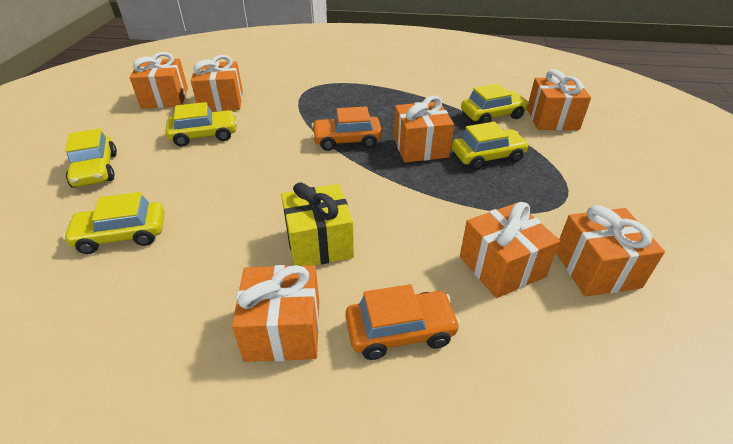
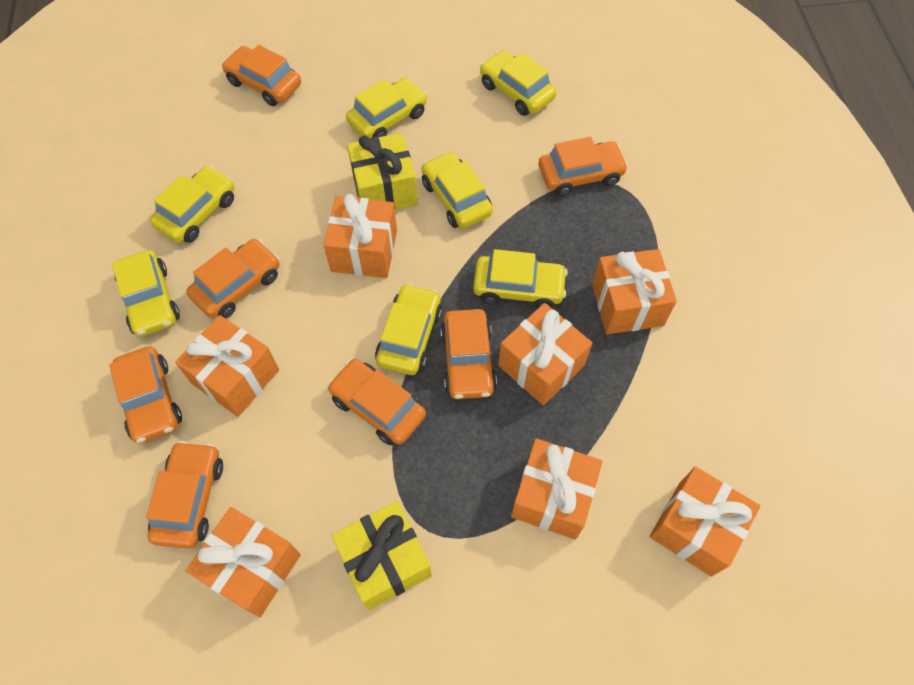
orange car: [311,106,382,151] [345,284,461,360] = 2 -> [109,346,182,443] [146,441,223,549] [186,239,279,319] [222,45,301,106] [328,359,426,445] [440,309,497,399] [539,137,628,196] = 7
yellow car: [63,192,164,254] [65,128,117,188] [165,102,237,147] [452,122,529,170] [461,84,529,124] = 5 -> [112,250,180,337] [150,166,234,243] [346,78,427,139] [375,283,442,375] [422,151,493,228] [473,249,568,308] [480,51,557,116] = 7
yellow gift: [281,182,354,266] = 1 -> [332,501,432,610] [347,133,418,210] = 2

